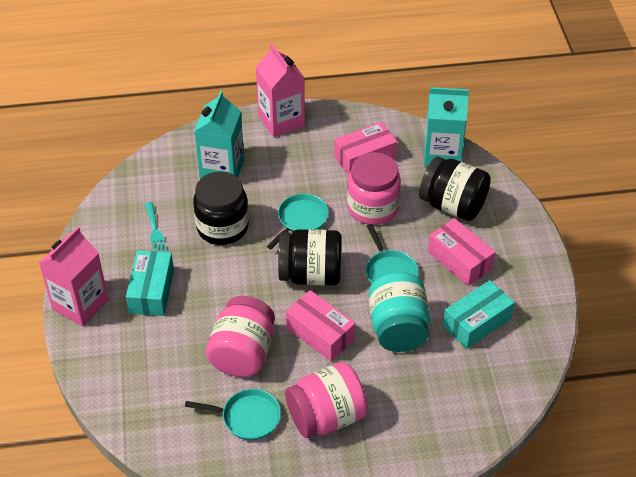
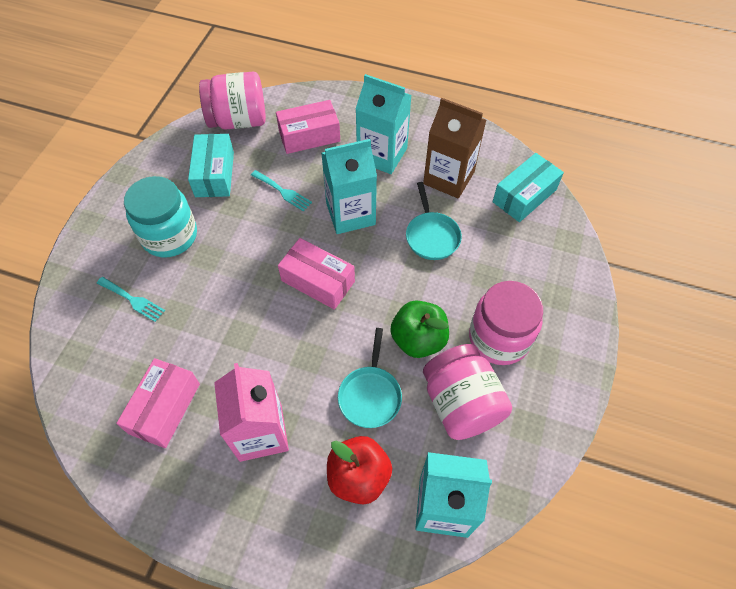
black jar: [193,171,249,245] [278,229,341,286] [419,157,491,221] = 3 -> none = 0
brown carton: none = 0 -> [423,98,486,199] = 1
green apple: none = 0 -> [390,300,449,358] = 1
pink carton: [39,227,109,327] [256,44,305,137] = 2 -> [214,363,289,462] = 1
red apple: none = 0 -> [327,436,392,504] = 1
turquoise carton: [194,91,244,179] [424,87,469,167] = 2 -> [321,139,377,234] [356,74,412,174] [415,452,492,538] = 3
turquoise fork: [145,202,167,252] = 1 -> [97,277,165,322] [251,170,312,211] = 2
turquoise pan: [185,389,281,440] [267,194,329,249] [366,224,418,284] = 3 -> [338,328,402,428] [406,182,462,260] = 2

